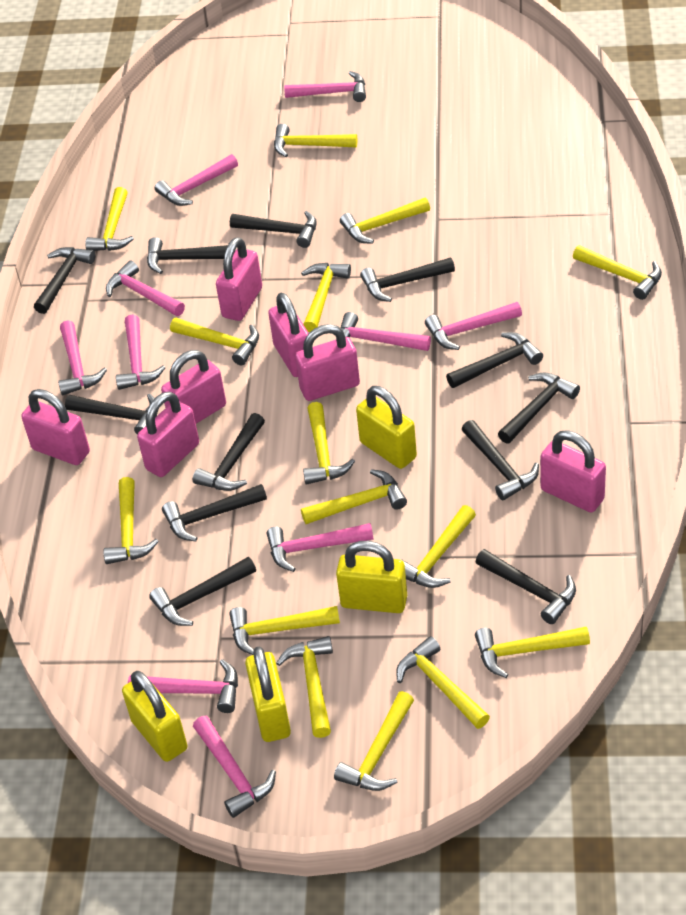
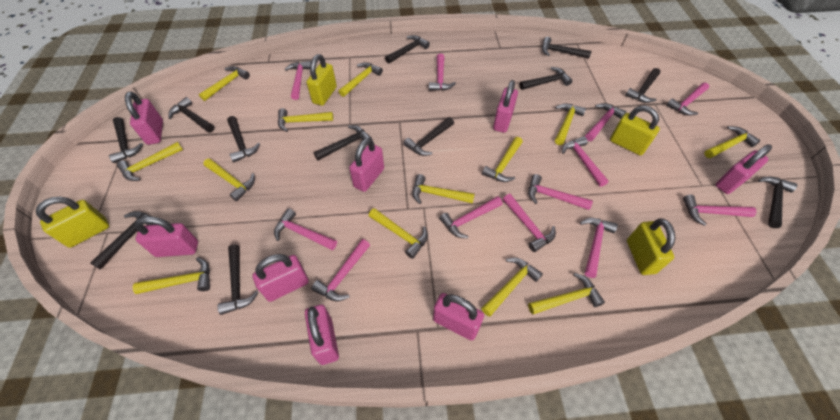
pink hammer: [58,320,107,395] [106,260,185,316] [116,315,165,390] [128,659,238,713] [155,154,238,206] [193,716,276,818] [266,523,373,572] [284,71,366,102] [341,312,431,351] [425,302,522,350] = 10 -> [274,208,337,250] [285,61,311,100] [311,239,370,301] [429,53,456,91] [439,196,503,238] [503,194,556,252] [528,174,593,210] [562,136,608,187] [580,218,618,278] [585,103,626,141] [666,82,709,116] [683,195,757,226] = 12
pink padlock: [21,389,90,465] [137,391,199,477] [161,350,226,424] [216,237,262,321] [268,293,309,377] [295,324,360,401] [541,430,606,512] = 7 -> [125,91,163,145] [134,216,198,257] [252,254,309,302] [305,305,339,365] [349,138,384,192] [433,293,484,340] [493,80,518,133] [715,144,772,194] = 8
yellow hammer: [85,187,134,251] [103,477,159,564] [170,318,259,365] [229,606,340,655] [274,124,357,157] [276,636,333,738] [301,263,351,332] [301,469,407,524] [303,402,355,485] [334,691,414,791] [340,198,430,244] [396,636,490,729] [402,505,476,588] [475,627,590,678] [573,245,662,300] = 15 -> [117,142,183,181] [133,257,210,294] [199,66,250,101] [203,158,255,201] [278,108,333,132] [338,62,383,97] [369,208,428,259] [412,174,475,204] [481,258,543,317] [482,137,523,182] [528,273,605,314] [555,103,586,145] [704,126,760,158] = 13

